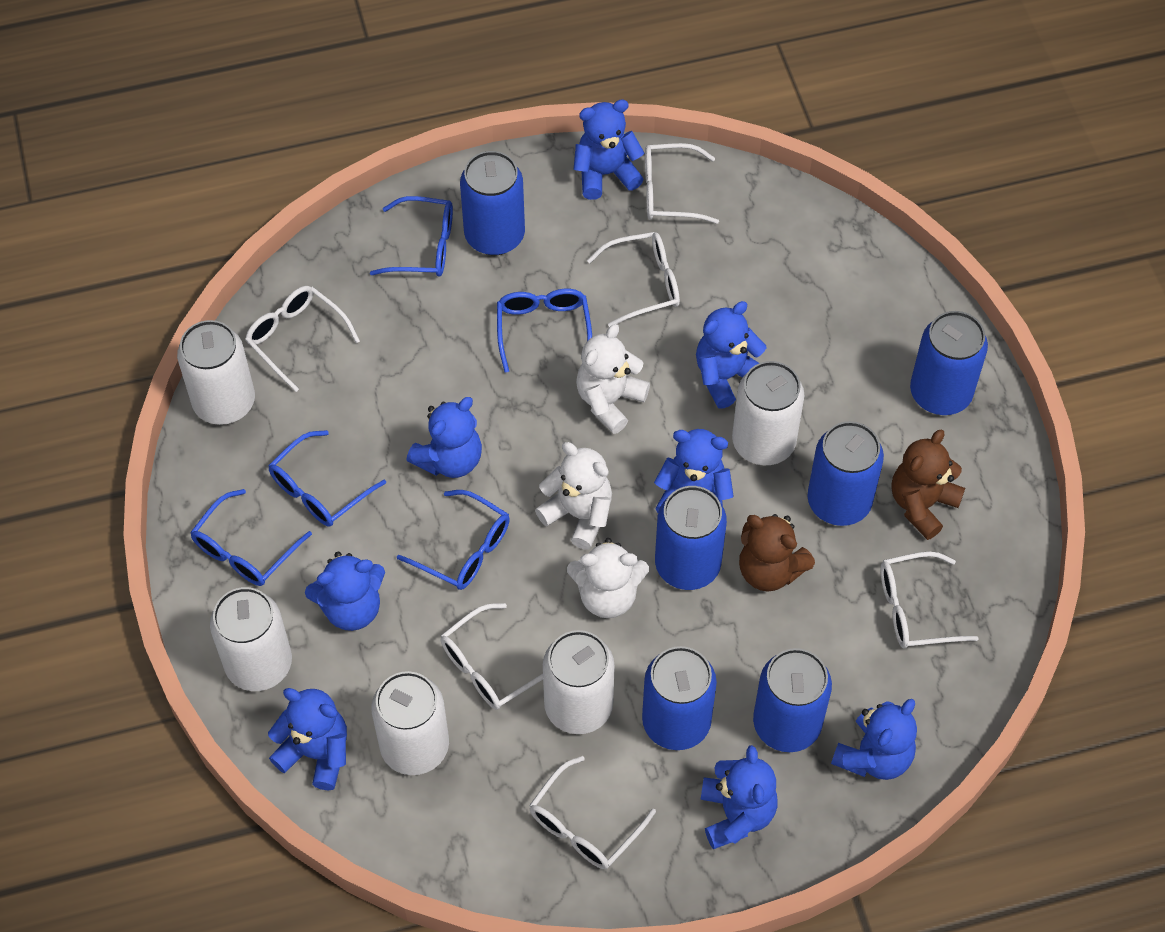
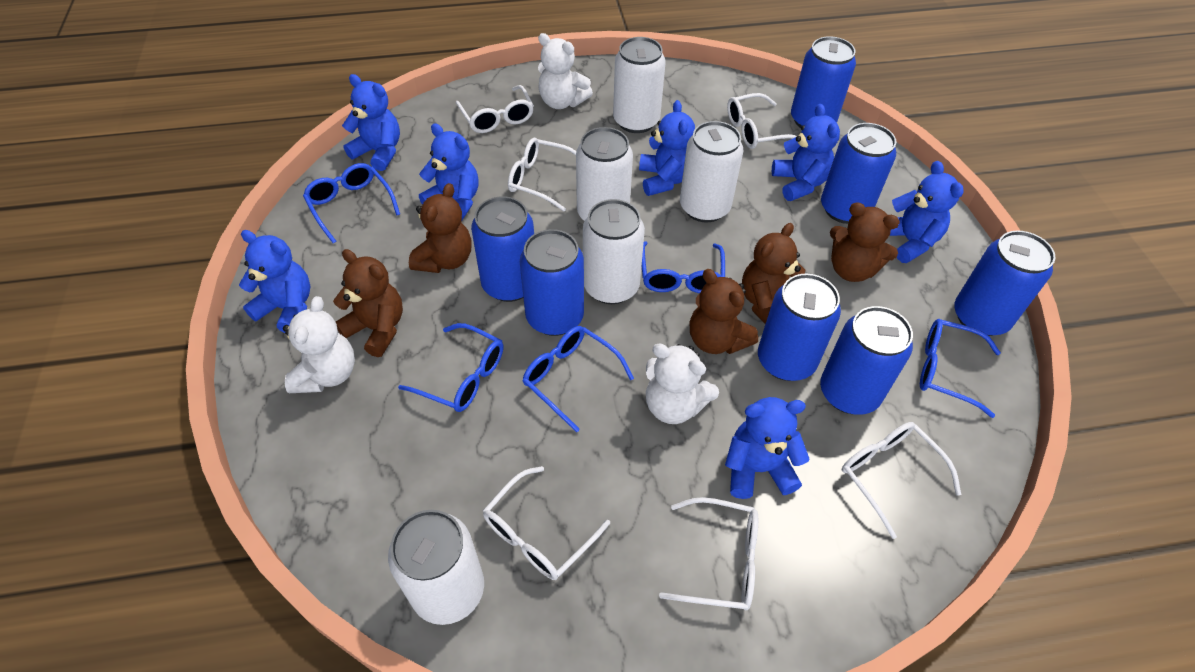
blue can: [460,151,525,255] [642,646,717,750] [655,486,727,590] [753,648,832,752] [807,421,884,526] [910,311,988,415] = 6 -> [471,196,534,302] [520,229,584,336] [758,274,841,381] [791,36,856,128] [820,306,913,415] [821,123,896,224] [954,231,1055,336] = 7
blue teddy bear: [268,688,347,790] [305,552,385,631] [407,397,482,478] [574,99,644,200] [654,429,733,513] [696,301,766,409] [701,745,777,849] [831,699,917,780] = 8 -> [239,230,311,333] [342,74,400,171] [419,123,479,220] [639,100,695,196] [725,397,809,499] [772,104,840,201] [890,161,964,263] = 7
brown teddy bear: [739,514,815,592] [892,429,965,540] = 2 -> [333,249,403,357] [409,183,472,273] [690,269,758,354] [742,223,805,324] [830,202,900,282] = 5

